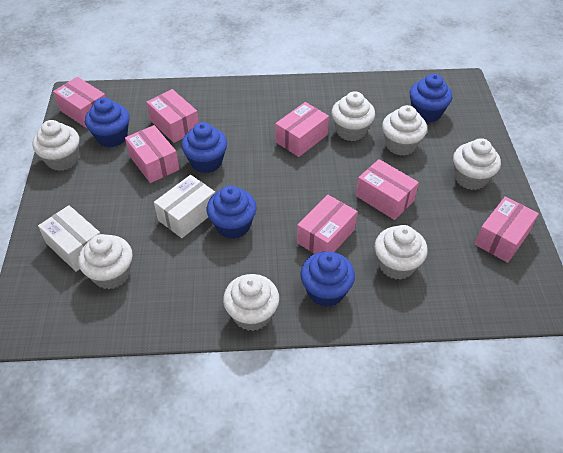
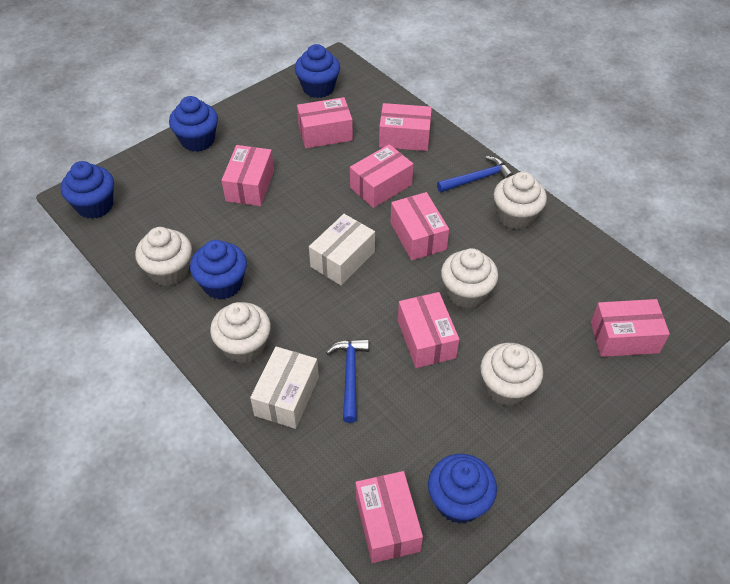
blue hammer: none = 0 -> [326,339,369,423] [437,156,514,192] = 2
pink box: [53,77,106,128] [125,125,179,183] [146,89,199,143] [275,102,329,157] [297,195,357,254] [356,159,419,220] [475,196,539,263] = 7 -> [221,145,274,206] [297,97,353,148] [350,144,413,208] [356,471,423,563] [379,103,432,151] [390,192,449,260] [398,292,460,368] [591,299,670,357] = 8
white cupcake: [33,120,79,171] [78,234,133,289] [223,274,279,331] [332,91,375,141] [375,225,428,280] [382,105,427,156] [453,138,501,190] = 7 -> [135,227,192,286] [210,302,271,363] [441,248,498,308] [480,343,543,406] [494,172,547,230] = 5

